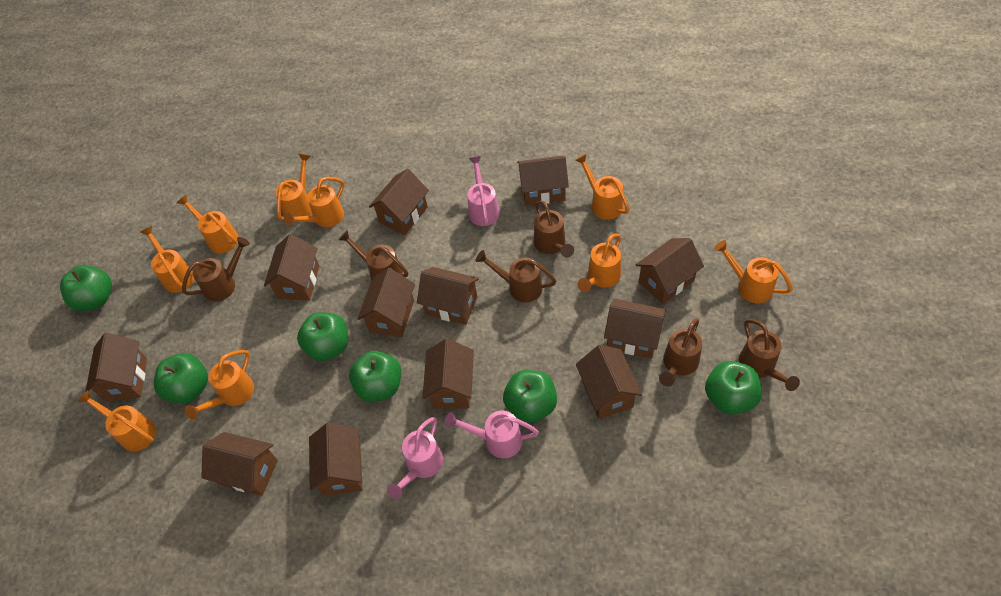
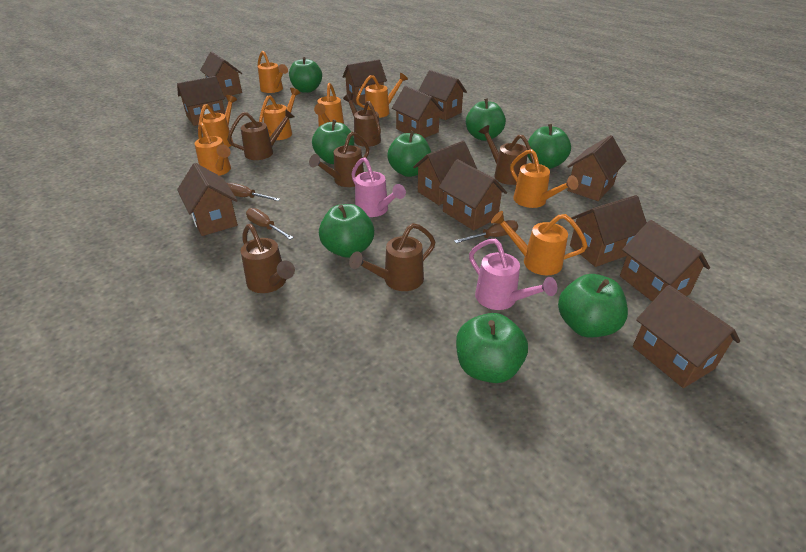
brown screwdriver: none = 0 -> [227,183,280,201] [246,208,293,239] [454,220,518,243] = 3
green apple: [60,265,112,311] [154,353,208,404] [297,312,348,361] [349,351,401,402] [503,370,557,423] [705,361,762,415] = 6 -> [289,57,322,93] [312,119,354,164] [319,204,374,258] [387,131,431,177] [456,313,528,383] [466,98,506,141] [527,124,571,169] [558,274,628,337] = 8
orange watering can: [77,390,156,452] [140,226,194,293] [177,195,239,254] [185,350,254,420] [275,153,312,222] [284,177,344,227] [575,154,630,220] [578,234,621,292] [714,240,793,303] = 9 -> [195,122,231,176] [198,95,237,147] [258,51,288,93] [259,88,300,140] [314,83,344,127] [356,73,408,118] [491,211,588,275] [510,149,578,208] = 8
pink watering can: [387,417,443,499] [445,411,539,458] [467,156,500,226] = 3 -> [351,157,406,217] [469,239,557,310] = 2

